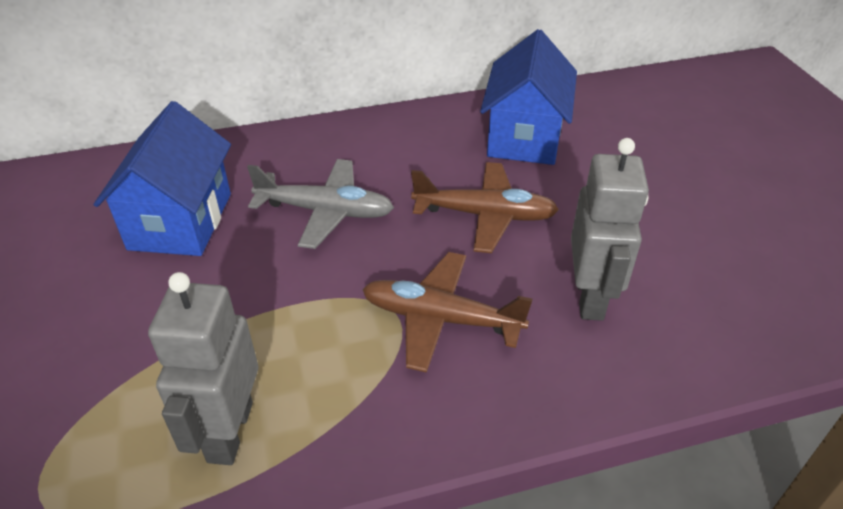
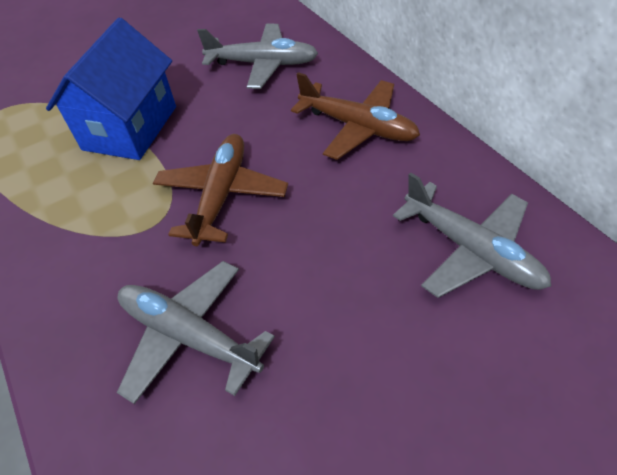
blue house: [94,101,231,256] [480,29,577,165] = 2 -> [46,18,176,160] = 1
grey plane: [247,159,394,249] = 1 -> [117,261,275,404] [197,24,318,89] [393,173,551,298] = 3
grey robot: [148,272,258,465] [571,138,649,321] = 2 -> none = 0

